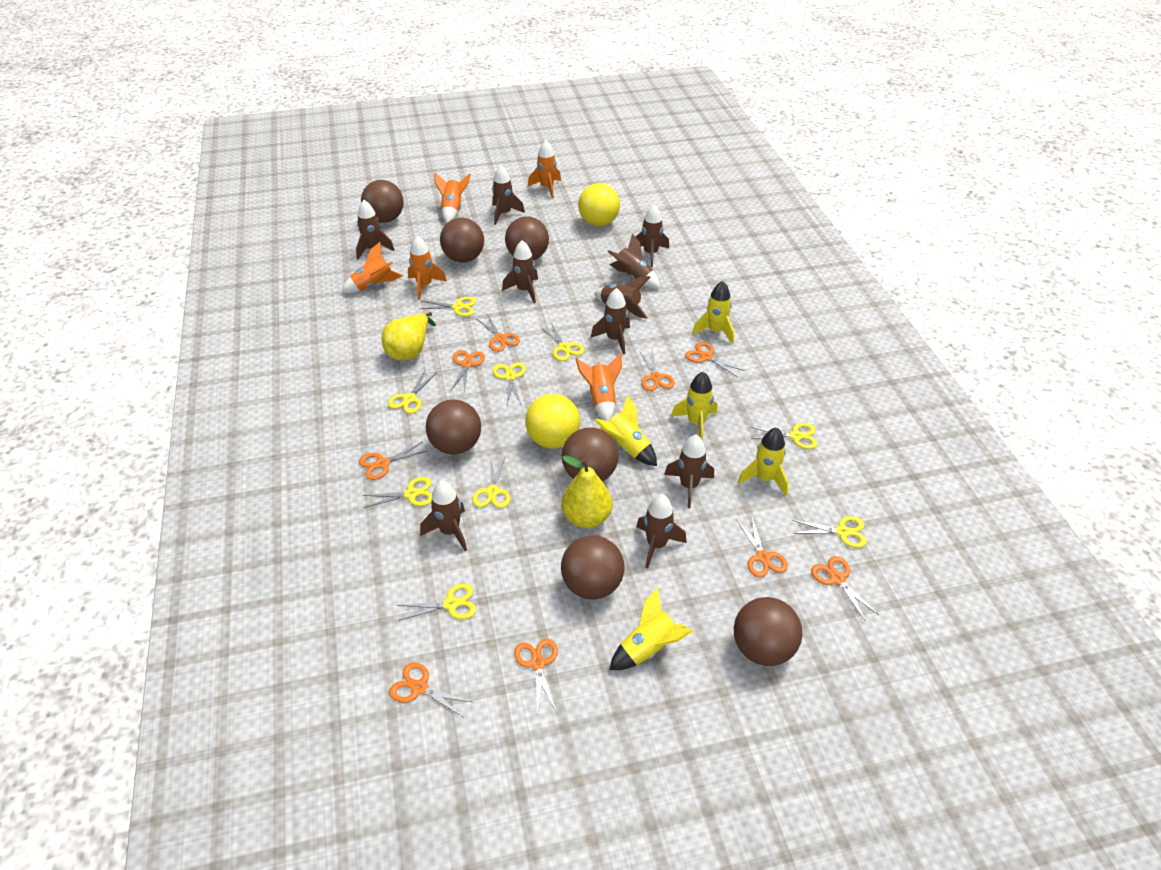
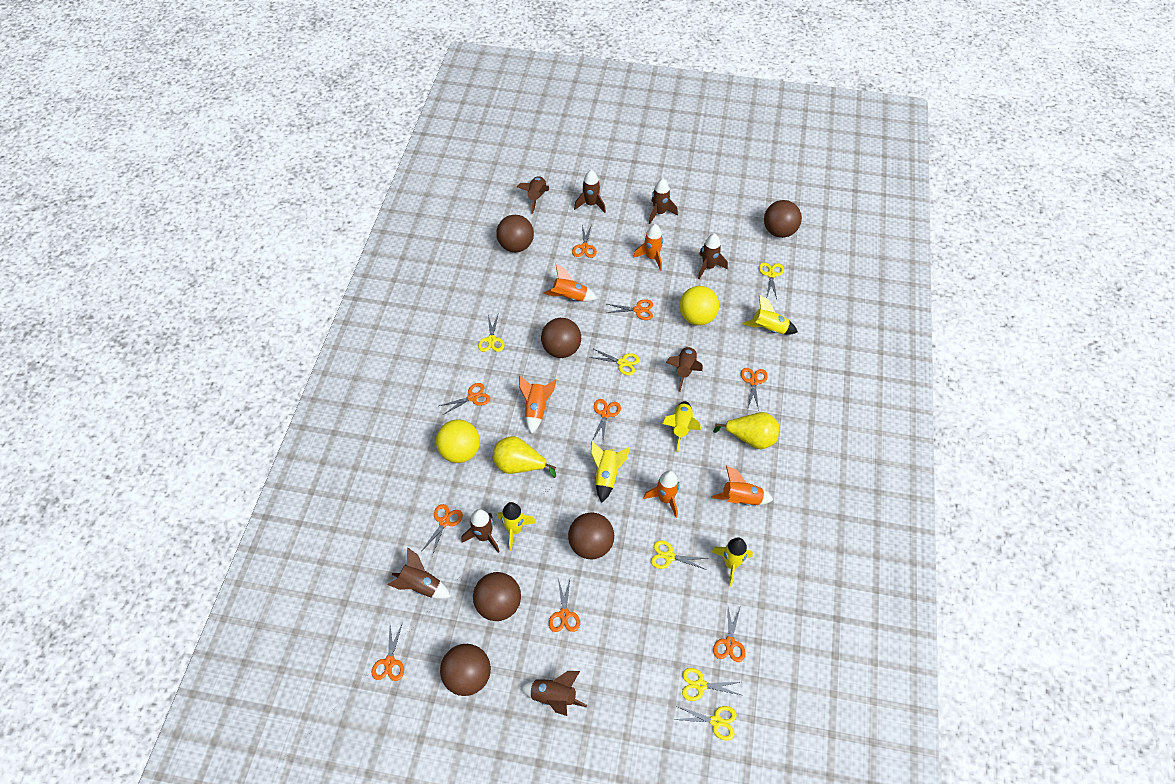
brown ball: [361,180,404,223] [426,399,481,455] [440,218,484,263] [505,216,549,260] [561,535,625,600] [562,427,619,482] [734,597,802,666] = 7 -> [440,644,491,696] [473,572,521,621] [496,215,534,252] [541,318,581,358] [568,513,614,559] [764,200,802,238] = 6
brown rocket: [356,200,395,259] [420,481,467,551] [492,166,525,225] [502,240,538,303] [591,288,630,354] [594,276,650,319] [608,233,660,288] [636,205,669,267] [636,494,687,568] [664,435,714,508] = 10 -> [387,547,451,599] [461,509,500,553] [517,176,549,214] [520,671,587,716] [574,170,606,213] [649,179,678,224] [666,345,703,392] [698,233,728,279] = 8
yellow scissors: [362,477,432,508] [388,370,437,414] [397,584,476,621] [420,297,476,317] [472,457,510,508] [493,362,526,404] [540,322,584,361] [750,423,818,449] [792,516,867,548] = 9 -> [478,315,504,352] [589,349,640,375] [651,540,708,570] [673,705,737,741] [682,668,741,701] [759,263,784,299] = 6

